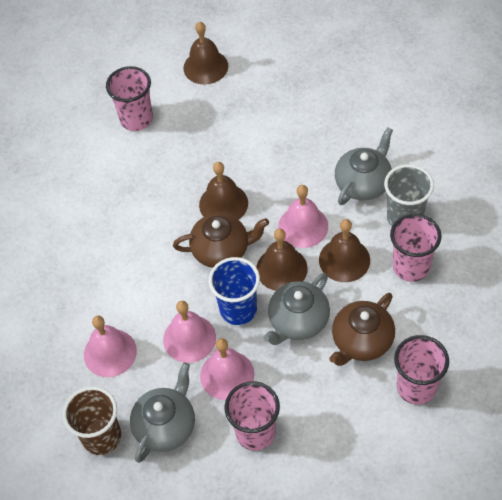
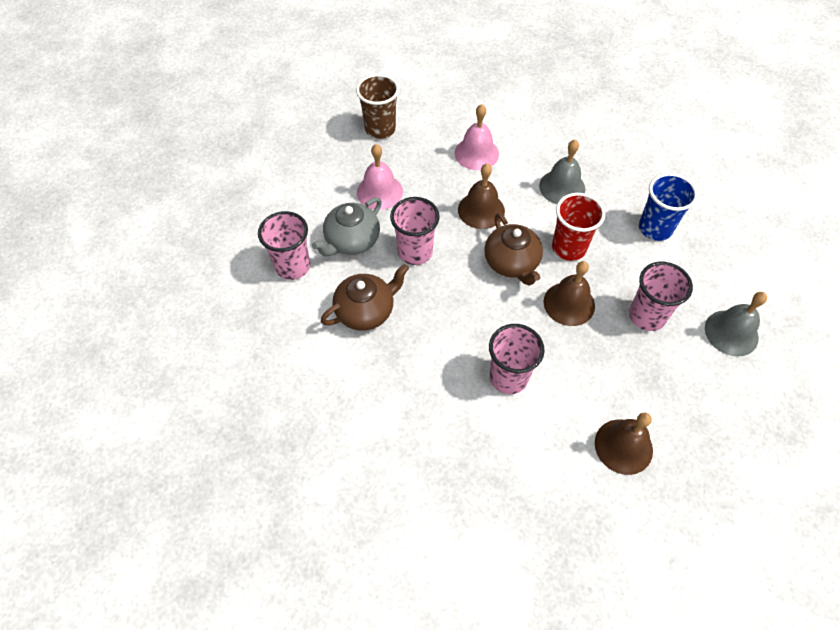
brown bell: [183,22,228,85] [199,162,248,220] [256,228,308,291] [319,219,370,282] = 4 -> [458,163,505,229] [544,261,595,326] [595,413,653,475] = 3
grey bell: none = 0 -> [539,139,586,204] [705,292,767,356] = 2
grey cup: [384,164,434,226] = 1 -> none = 0
grey teapot: [130,363,195,463] [263,273,330,345] [335,128,393,205] = 3 -> [312,197,382,256] = 1
pink bell: [84,316,137,377] [163,301,216,363] [200,338,254,400] [278,185,328,248] = 4 -> [357,144,403,210] [455,104,499,170] = 2
red cup: none = 0 -> [552,193,605,261] = 1

